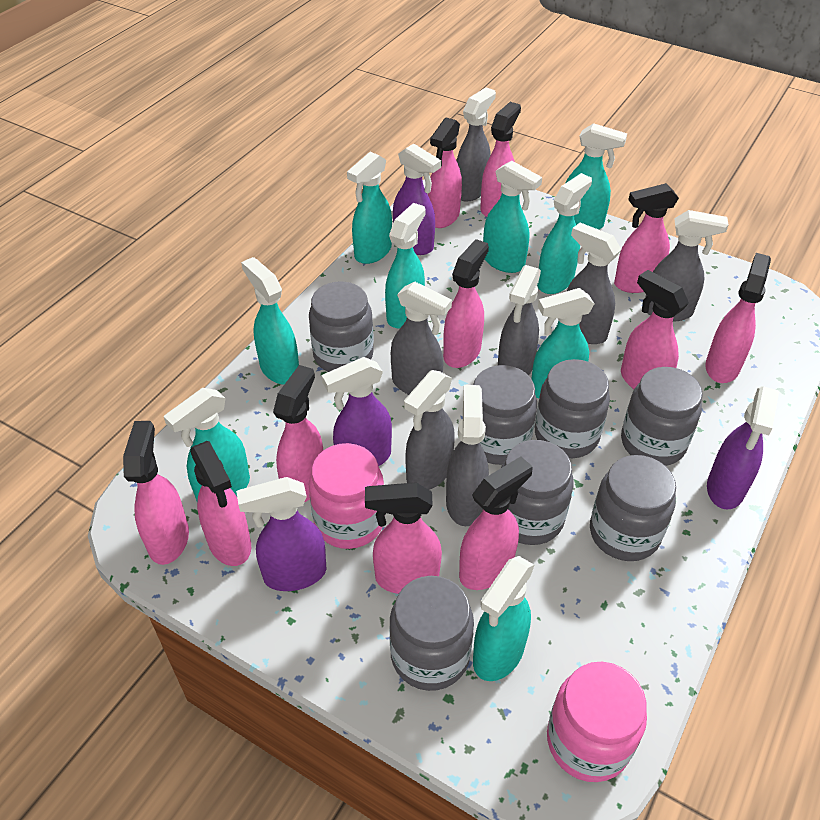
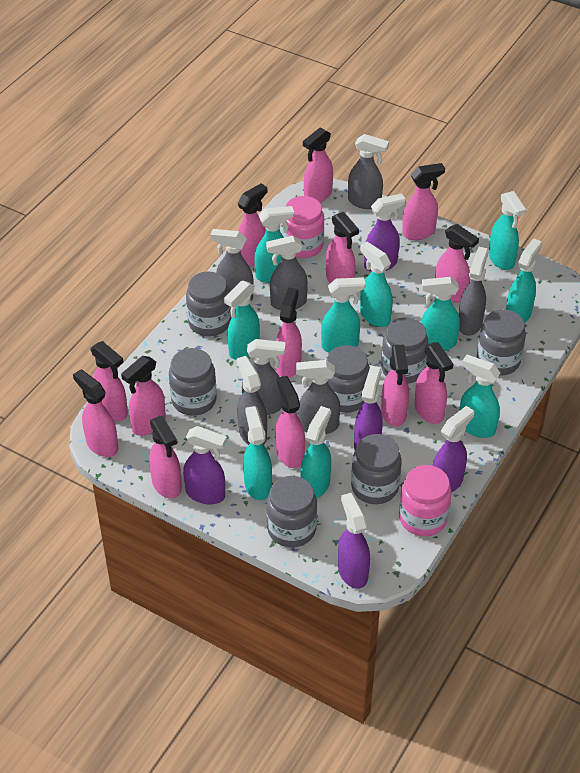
pink spray bottle: [123,421,189,565] [190,441,251,566] [273,365,323,503] [365,482,442,594] [428,118,462,228] [443,239,489,368] [459,456,533,590] [480,102,521,217] [614,183,679,293] [621,270,689,389] [706,253,771,383] = 11 -> [73,369,118,457] [91,341,128,421] [121,356,166,436] [149,416,182,499] [238,183,267,267] [276,287,302,378] [276,376,305,468] [303,128,333,203] [326,212,359,283] [381,345,409,426] [402,163,445,240] [414,342,453,424] [435,224,479,303] = 13
purple spray bottle: [236,477,326,591] [322,357,392,466] [393,143,441,255] [707,386,779,509] = 4 -> [183,426,227,504] [338,493,370,589] [354,366,383,450] [364,193,406,272] [432,406,474,493] = 5
turquoise spray bottle: [164,388,250,501] [241,257,299,385] [347,152,392,264] [385,203,426,328] [473,556,534,681] [483,161,542,273] [532,288,594,398] [537,173,592,294] [565,123,627,230] = 9 -> [224,280,260,360] [243,406,272,500] [254,206,294,283] [301,406,331,499] [321,277,366,353] [360,242,393,327] [421,277,460,351] [459,355,500,438] [489,191,526,270] [506,238,542,323] = 10

